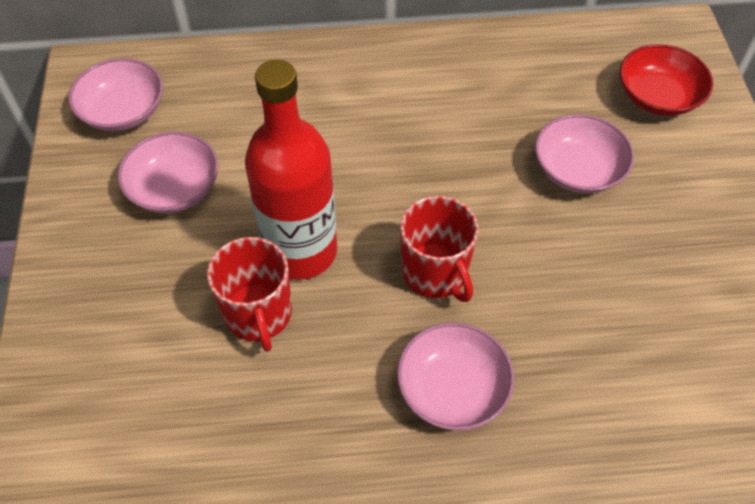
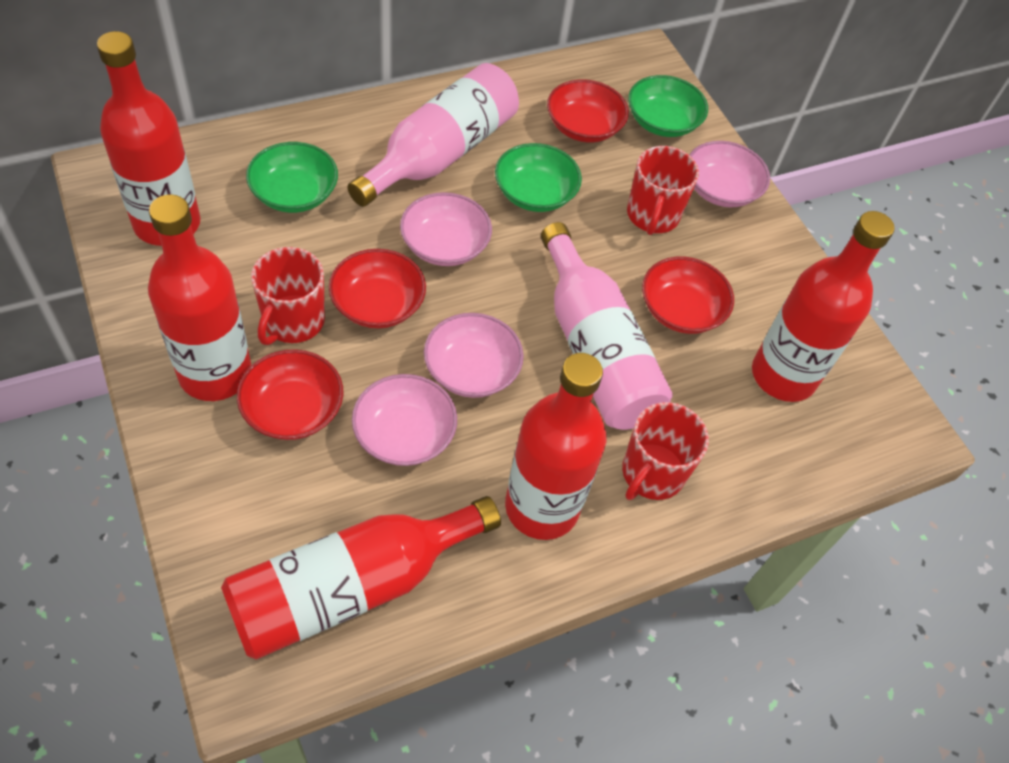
green bowl: none = 0 -> [246,142,338,213] [495,143,582,212] [628,75,708,137] = 3
pink bottle: none = 0 -> [347,63,519,207] [541,222,673,430] = 2
red bottle: [245,60,337,280] = 1 -> [97,31,200,246] [148,194,251,401] [221,496,501,660] [505,353,606,540] [752,211,895,402] = 5
red bowl: [620,44,713,116] = 1 -> [237,349,343,440] [329,249,426,328] [547,79,629,143] [642,257,734,334] = 4
red mug: [207,237,292,352] [400,196,478,302] = 2 -> [251,247,325,345] [622,402,709,500] [627,146,699,235] = 3

